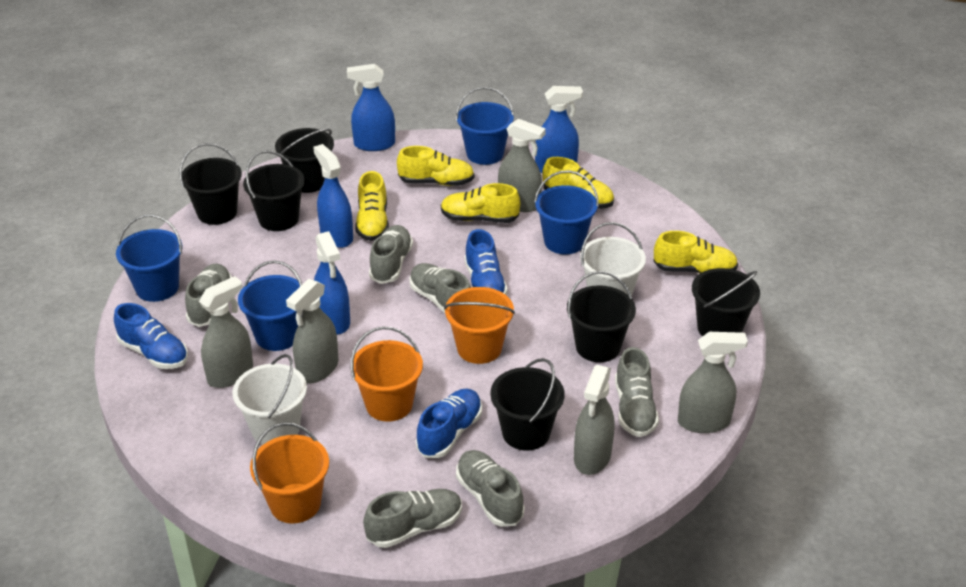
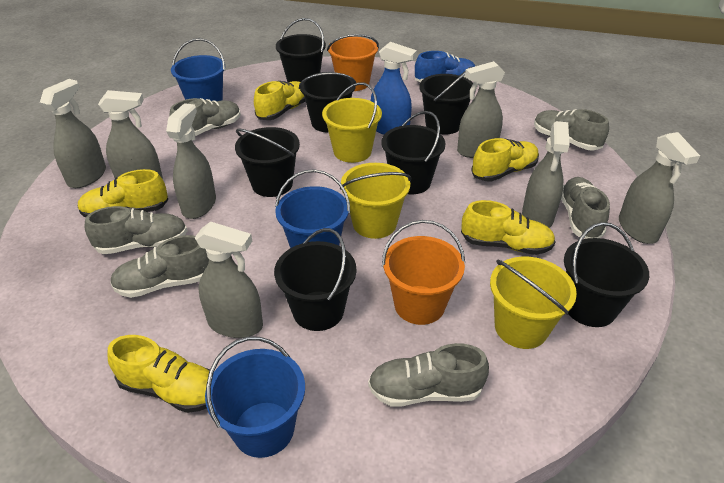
black bucket: [179,143,242,225] [243,150,305,231] [275,128,334,193] [490,358,565,451] [567,271,636,362] [692,268,760,337] = 6 -> [235,127,300,197] [274,228,356,331] [276,18,326,82] [299,72,356,133] [381,111,446,194] [419,67,476,135] [564,222,649,327] = 7
blue bucket: [116,214,182,302] [238,260,302,351] [456,87,514,165] [534,170,599,254] = 4 -> [171,38,225,101] [205,337,305,458] [275,169,350,248] = 3
blue shoe: [114,303,188,369] [416,389,482,458] [464,229,508,295] = 3 -> [415,51,475,82] = 1
blue spray bottle: [313,144,353,248] [314,231,350,335] [347,64,395,151] [535,86,583,173] = 4 -> [371,42,417,135] = 1
grey spray bottle: [199,276,253,388] [286,279,339,384] [498,119,546,212] [574,365,615,475] [678,332,748,433] = 5 -> [40,79,106,188] [98,90,163,179] [166,103,216,219] [195,222,263,338] [457,61,505,158] [522,121,569,228] [619,132,700,244] = 7
orange bucket: [250,422,329,523] [350,326,423,422] [444,287,515,364] = 3 -> [327,34,379,91] [382,220,465,325] = 2
white bucket: [232,354,307,445] [580,222,646,296] = 2 -> none = 0
yellow bucket: none = 0 -> [322,82,382,163] [340,163,411,239] [490,257,577,349] = 3

